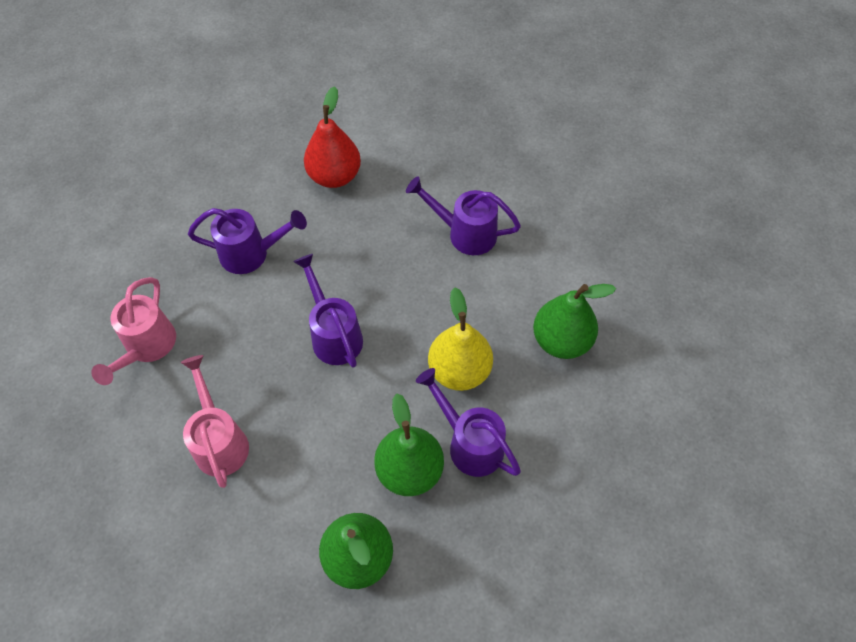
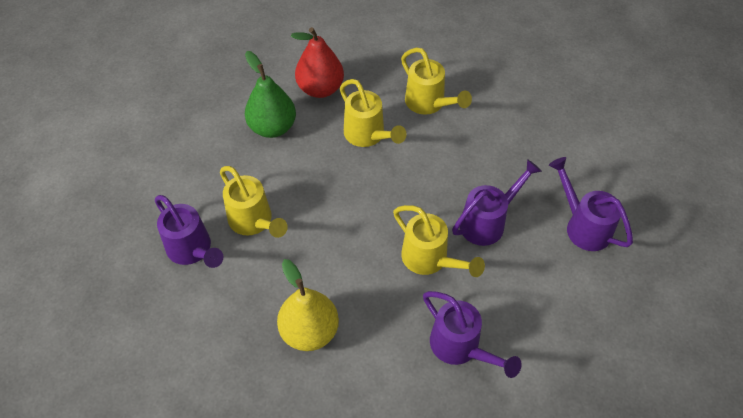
green pear: [319,513,393,589] [374,394,444,496] [533,284,616,359] = 3 -> [245,51,296,138] = 1
pink watering can: [91,277,176,385] [181,355,249,488] = 2 -> none = 0
yellow watering can: none = 0 -> [220,166,288,238] [340,79,407,147] [393,205,485,277] [401,47,472,115] = 4

